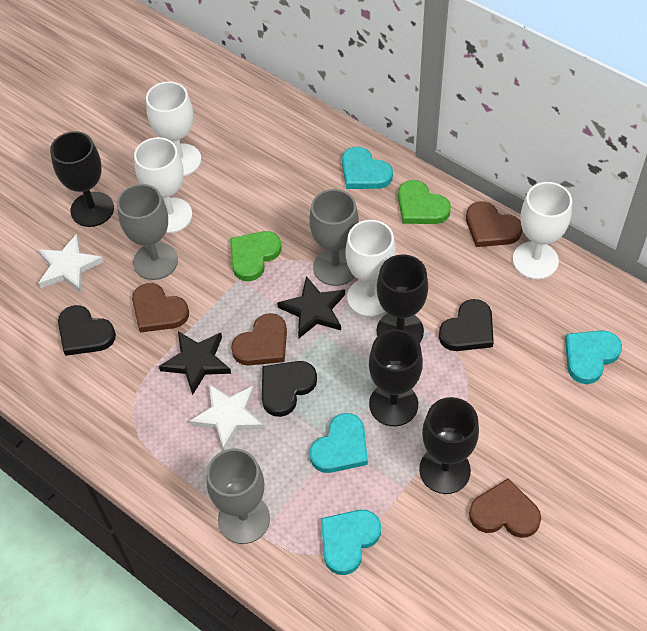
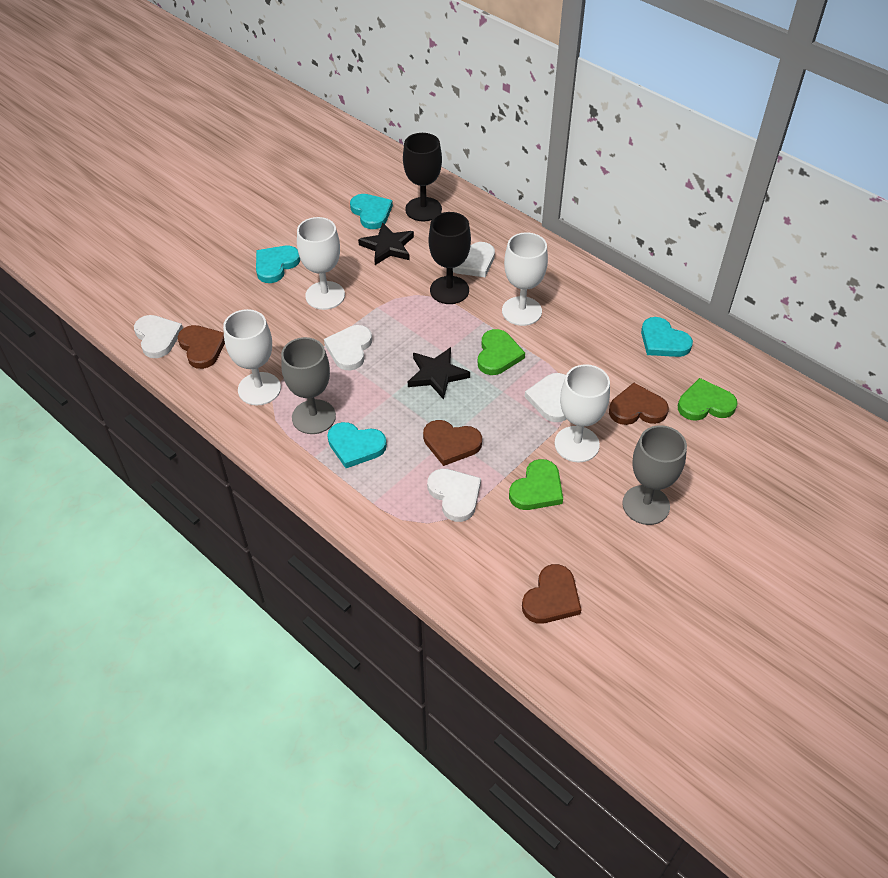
black goblet: [50,131,114,227] [369,329,423,426] [376,254,428,343] [419,397,479,494] = 4 -> [403,133,442,221] [429,212,471,304] = 2
black heart: [58,305,116,356] [262,361,317,417] [439,299,494,351] = 3 -> none = 0
green heart: [230,231,281,281] [398,180,451,224] = 2 -> [478,329,525,375] [509,459,563,510] [678,378,738,421] = 3
grey goblet: [117,184,178,280] [206,448,270,544] [309,189,359,286] = 3 -> [281,337,336,434] [622,425,687,525] = 2
white heart: none = 0 -> [134,315,183,358] [324,325,372,370] [427,469,481,522] [453,242,495,277] [525,373,566,422] = 5
white star: [38,234,104,293] [189,384,264,450] = 2 -> none = 0

